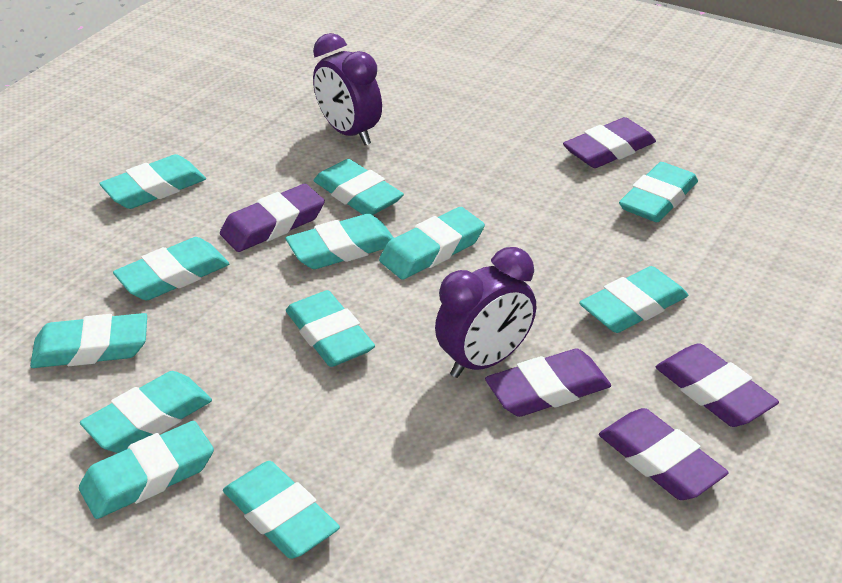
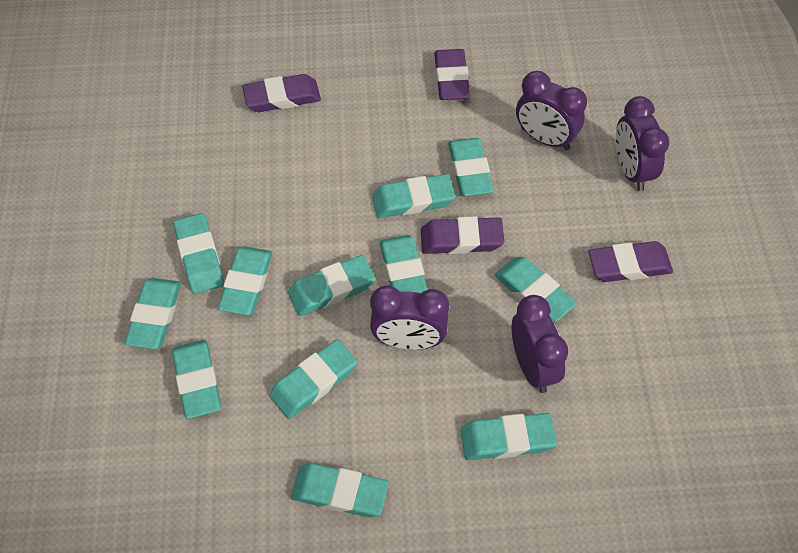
purple clock: [313,33,382,145] [435,247,536,378] = 2 -> [370,286,449,350] [512,295,568,393] [516,71,587,150] [615,96,669,191] = 4
purple eraser: [220,184,325,252] [485,348,611,417] [563,117,656,168] [599,408,729,500] [656,343,779,427] = 5 -> [242,74,321,112] [421,216,504,254] [434,49,470,100] [588,241,673,282] = 4

